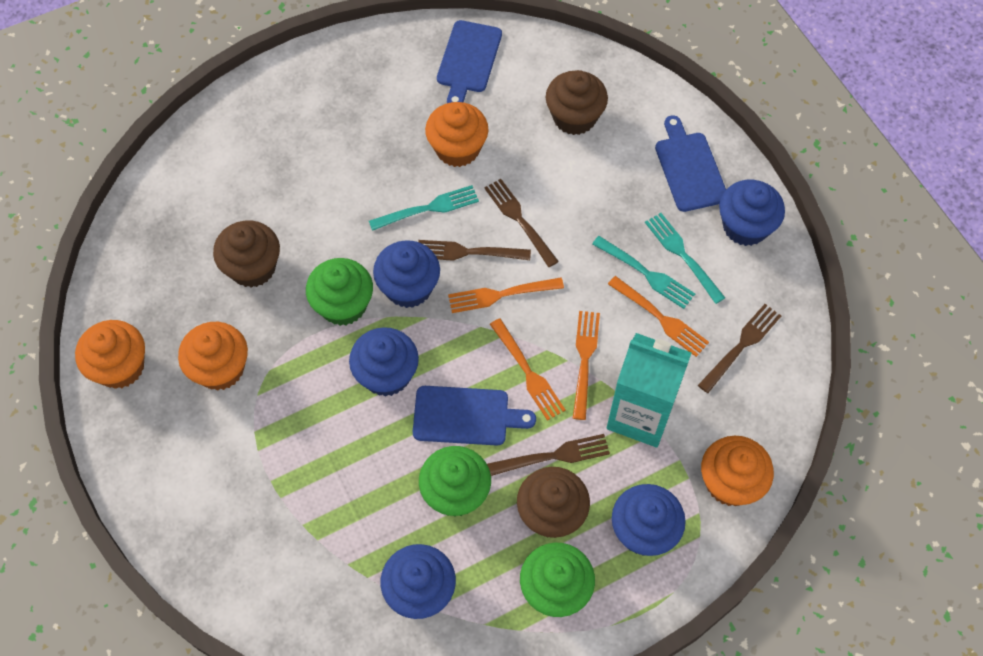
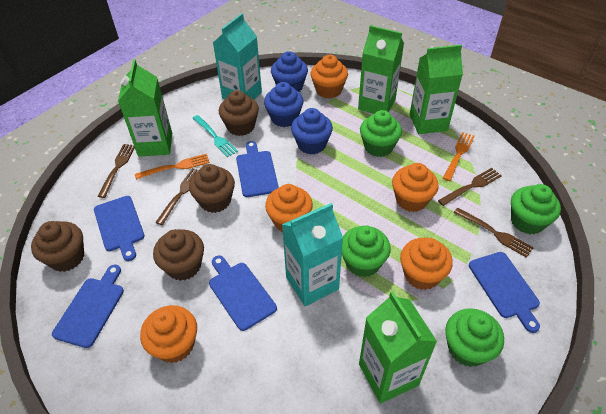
blue cupcake: [349,327,419,397] [373,240,440,308] [381,544,456,619] [612,484,686,556] [719,180,785,246] = 5 -> [264,82,303,127] [271,51,308,92] [291,108,333,155] = 3
blue cutting board: [413,386,536,446] [437,20,502,103] [655,115,726,212] = 3 -> [52,265,124,348] [94,196,145,261] [209,256,277,331] [236,141,279,197] [469,252,540,333] = 5
brown cupcake: [213,220,280,288] [517,467,590,538] [546,70,608,135] = 3 -> [31,221,84,272] [153,229,204,281] [189,164,235,213] [219,90,259,136] = 4
green carton: none = 0 -> [118,59,172,157] [358,25,404,114] [359,291,437,404] [410,45,463,134] = 4
green cupcake: [306,258,373,326] [419,446,491,517] [520,543,595,617] = 3 -> [342,226,391,277] [360,110,402,157] [445,308,504,367] [511,184,561,234] = 4
orange cupcake: [75,320,145,389] [178,322,248,391] [425,102,489,167] [701,436,774,506] = 4 -> [140,305,197,363] [265,184,313,232] [311,55,348,99] [392,163,439,212] [400,238,453,290] = 5
orange fork: [448,278,564,313] [490,318,566,421] [573,311,600,420] [608,276,709,357] = 4 -> [135,154,210,180] [443,132,474,181] = 2
turquoise carton: [607,333,692,447] = 1 -> [213,13,262,99] [282,203,343,306] = 2
turquoise fork: [369,185,479,231] [592,236,695,309] [645,213,725,304] = 3 -> [192,115,238,157] = 1

